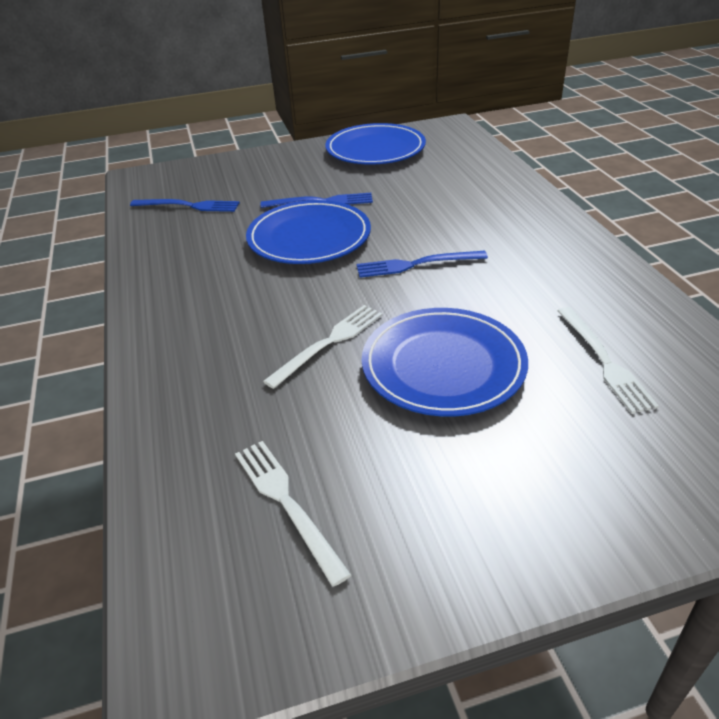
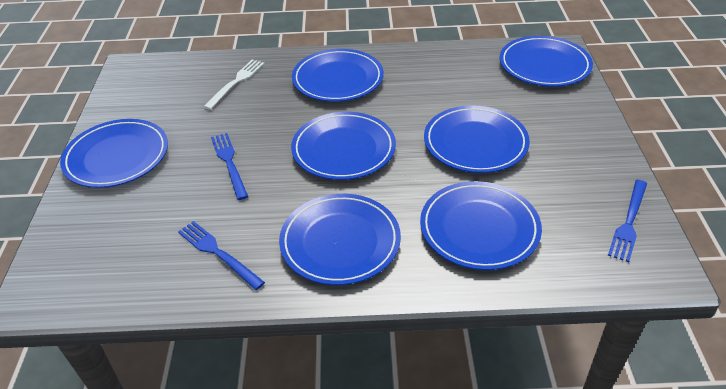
blue plate: [246,200,371,264] [325,123,426,165] [362,308,528,417] = 3 -> [60,119,168,188] [279,194,401,285] [291,112,396,180] [292,49,384,102] [420,181,542,270] [424,105,530,173] [500,36,593,87] = 7
white fork: [235,441,351,587] [263,305,383,389] [558,307,659,414] = 3 -> [203,60,264,110] = 1

